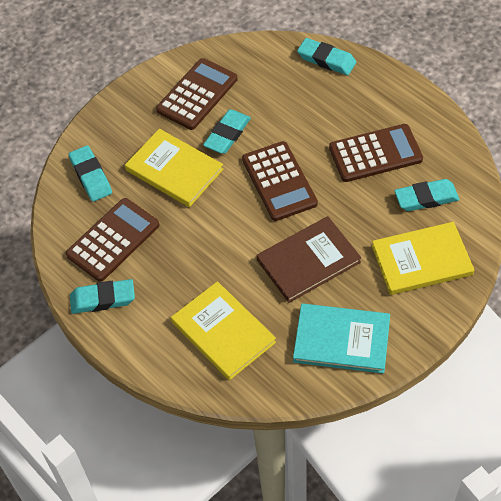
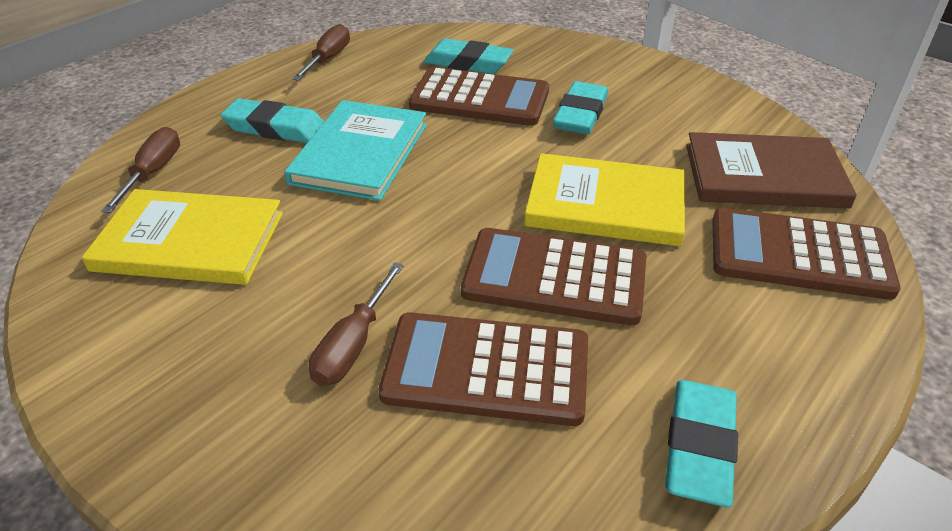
brown screwdriver: none = 0 -> [101,127,180,213] [292,24,350,80] [309,262,404,386] = 3
turquoise eraser: [69,146,112,202] [70,279,135,314] [203,109,251,154] [297,38,356,75] [394,179,459,211] = 5 -> [221,98,324,143] [423,38,513,74] [553,81,608,134] [665,380,738,507] = 4
yellow book: [125,129,223,207] [171,281,276,380] [372,222,474,295] = 3 -> [82,189,283,285] [524,153,685,246] = 2

